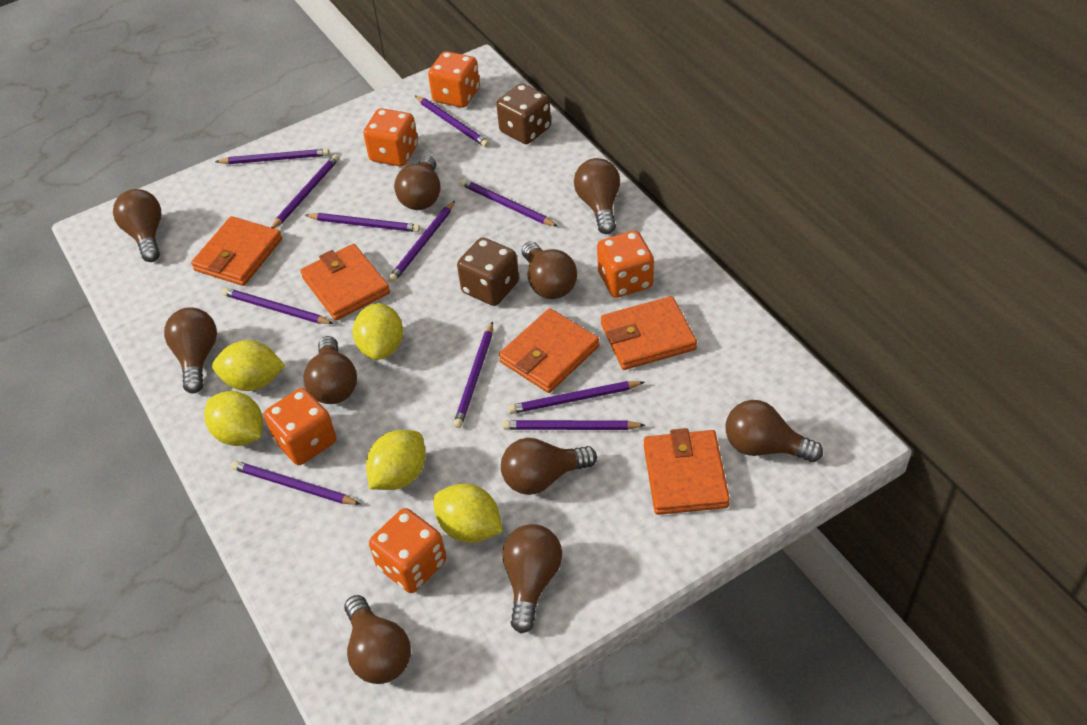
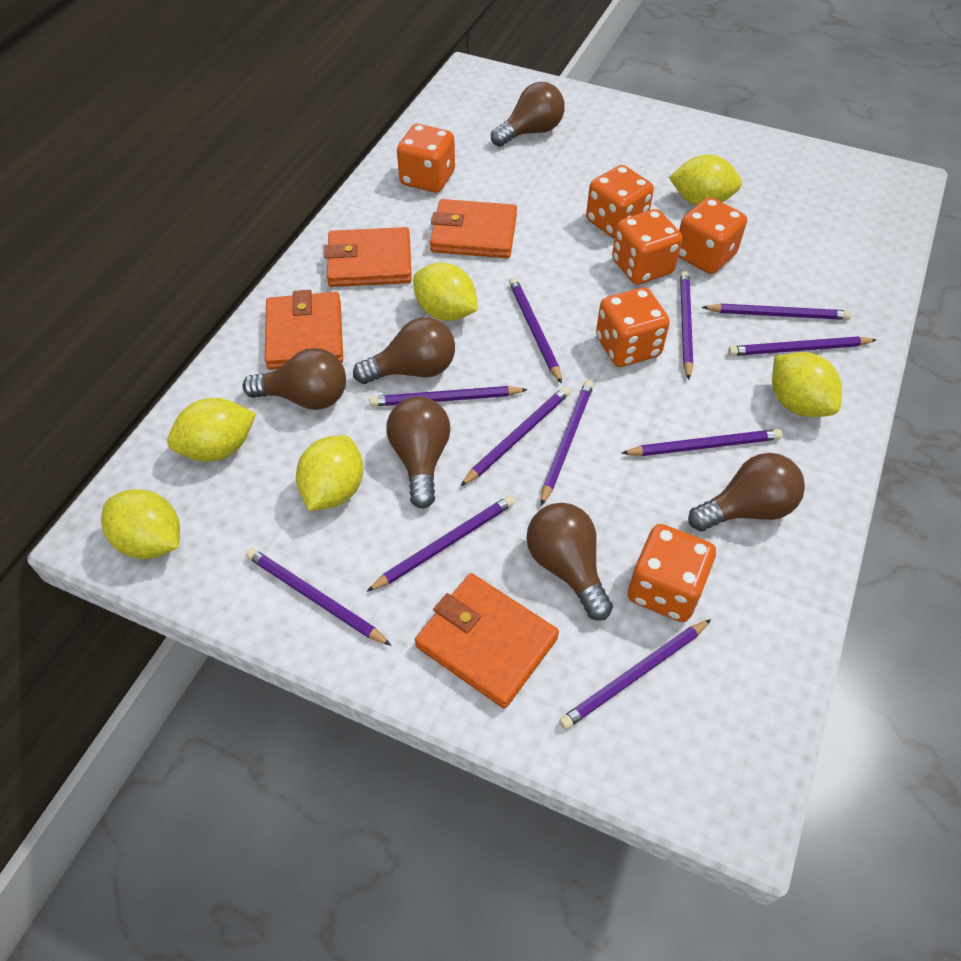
brown dice: [457,237,519,306] [496,83,551,144] = 2 -> none = 0
brown light bulb: [113,189,161,262] [164,307,217,393] [303,336,357,404] [344,595,411,684] [394,155,441,210] [501,438,597,495] [502,524,562,633] [522,242,577,299] [574,158,620,234] [726,400,823,462] = 10 -> [243,348,346,410] [353,317,455,384] [387,397,451,509] [491,82,565,147] [526,503,613,621] [688,453,805,531] = 6
orange dice: [264,388,336,465] [363,108,418,166] [369,508,446,593] [428,51,480,108] [597,231,654,298] = 5 -> [397,124,455,193] [586,165,654,239] [596,287,670,367] [612,209,682,285] [628,524,716,622] [678,197,747,274] = 6
orange wallet: [191,216,282,286] [300,244,390,320] [499,308,600,393] [601,296,697,370] [644,428,730,515] = 5 -> [265,290,343,370] [324,227,412,287] [415,573,559,708] [430,199,517,258] = 4
yellow lemon: [204,391,263,446] [212,340,285,391] [353,303,403,360] [366,430,426,490] [433,484,503,543] = 5 -> [101,489,180,559] [167,398,256,462] [296,435,363,511] [413,262,478,321] [669,154,742,206] [772,352,842,417] = 6

